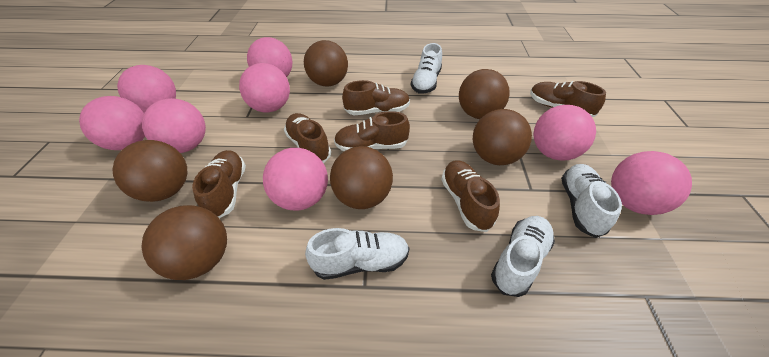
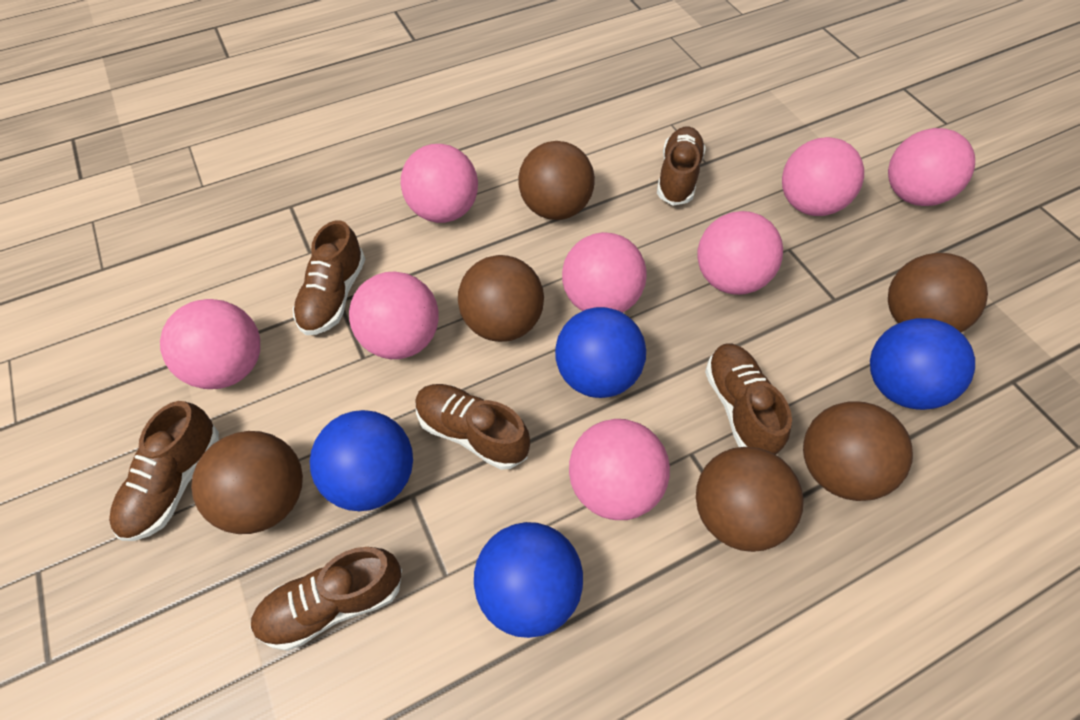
blue ball: none = 0 -> [310,410,413,511] [474,522,583,638] [555,307,646,398] [870,318,975,410] = 4
white shoe: [305,228,409,280] [411,43,442,94] [491,216,555,297] [561,164,622,238] = 4 -> none = 0

